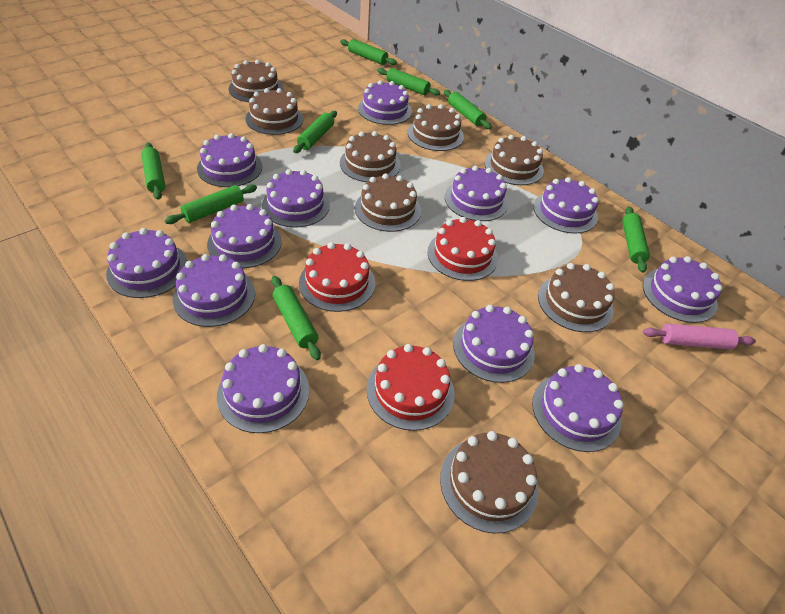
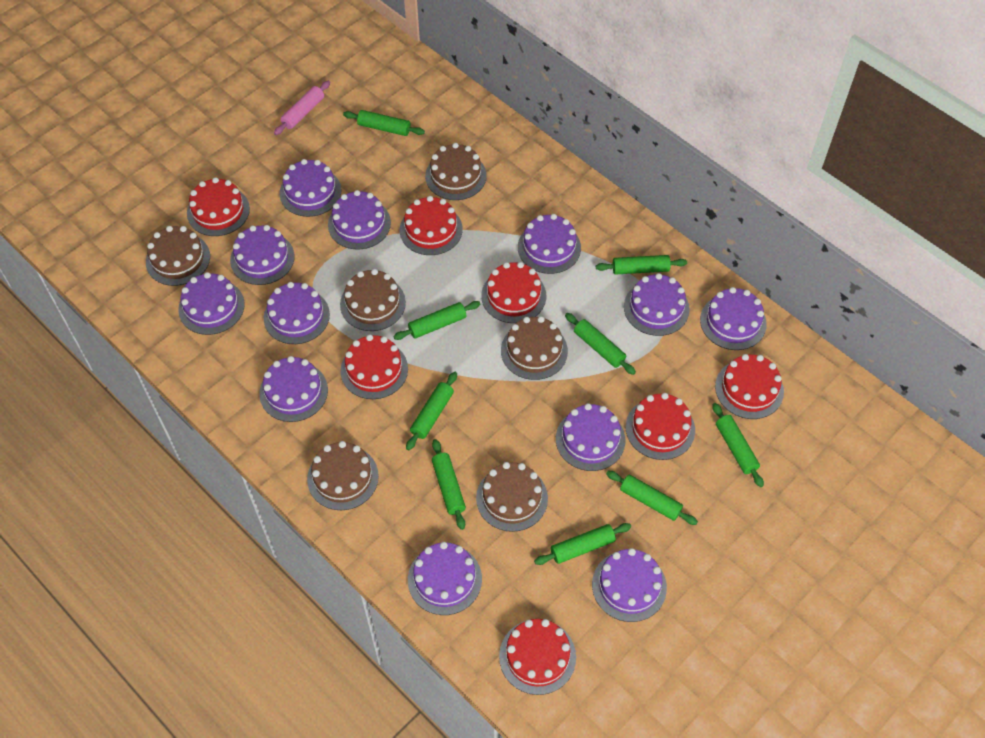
brown cake: [229,60,283,102] [246,88,303,135] [340,131,401,182] [355,173,421,232] [408,104,464,151] [440,431,538,533] [484,135,544,185] [538,263,615,332] = 8 -> [146,226,210,286] [307,441,379,510] [340,269,406,331] [425,143,486,200] [476,462,548,532] [501,316,568,380] = 6
green rolling pin: [141,143,165,200] [165,184,257,224] [272,276,321,360] [293,111,337,153] [340,39,397,65] [377,68,441,96] [444,90,492,129] [622,207,650,273] = 8 -> [343,110,425,136] [393,301,481,340] [406,372,457,450] [432,439,466,530] [534,523,631,565] [565,313,636,375] [596,255,687,275] [606,471,698,525] [712,403,764,487] = 9
red cake: [299,242,375,312] [367,344,455,431] [427,217,498,281] = 3 -> [187,177,250,236] [340,334,408,399] [400,196,462,255] [481,262,546,323] [499,619,576,695] [626,393,695,460] [715,354,784,419] = 7

